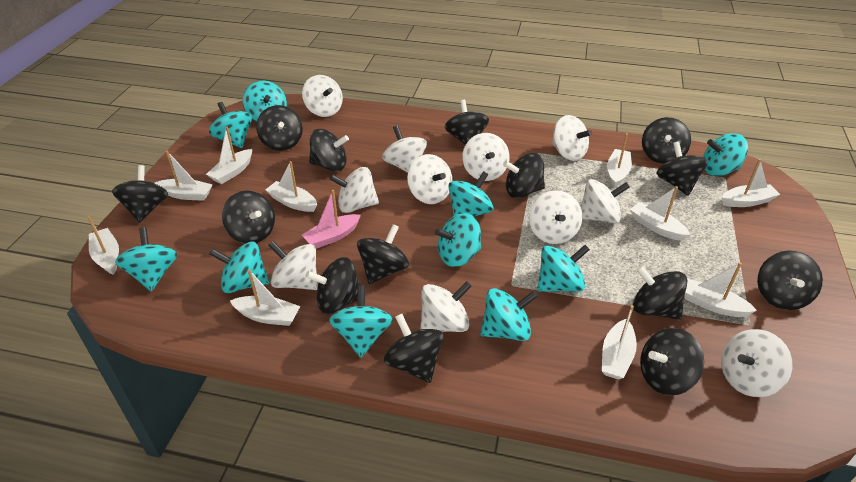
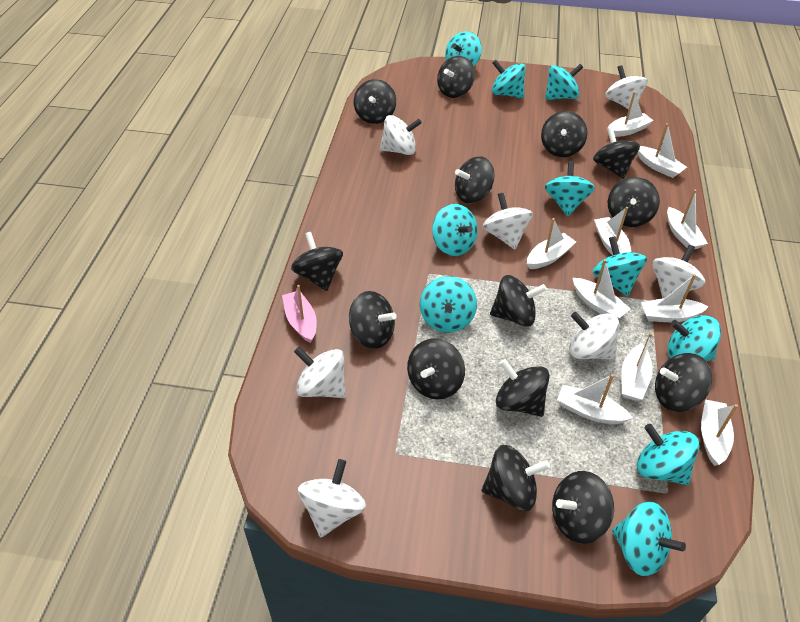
white spinning top: [268,241,318,290] [302,75,343,117] [330,167,379,213] [382,125,427,173] [407,154,452,204] [420,281,472,332] [462,133,510,181] [529,190,582,244] [552,115,592,161] [581,179,630,223] [721,329,793,397] = 11 -> [294,347,346,398] [298,459,366,537] [380,115,422,155] [483,193,533,249] [569,312,619,360] [605,65,647,109] [652,245,705,298] = 7

